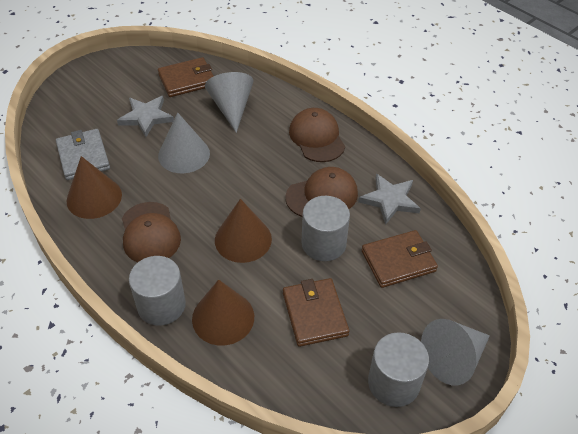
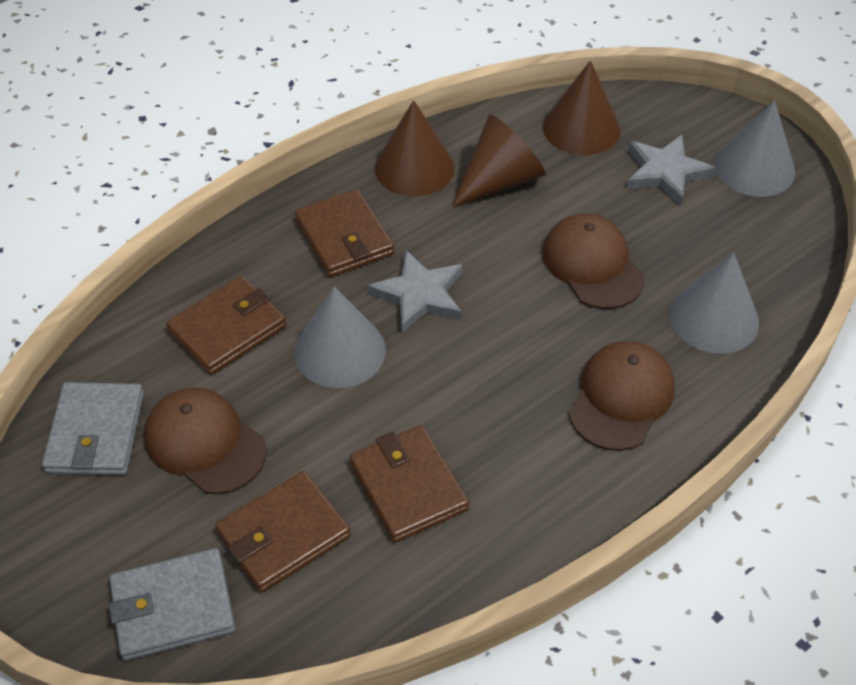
brown wallet: [158,57,214,97] [283,278,350,347] [362,230,438,288] = 3 -> [166,276,287,375] [215,471,351,593] [295,189,394,277] [350,425,469,543] = 4
grey cylinder: [129,256,186,326] [301,196,350,261] [368,332,429,407] = 3 -> none = 0
grey wallet: [56,129,110,180] = 1 -> [42,382,144,475] [109,548,236,661] = 2

